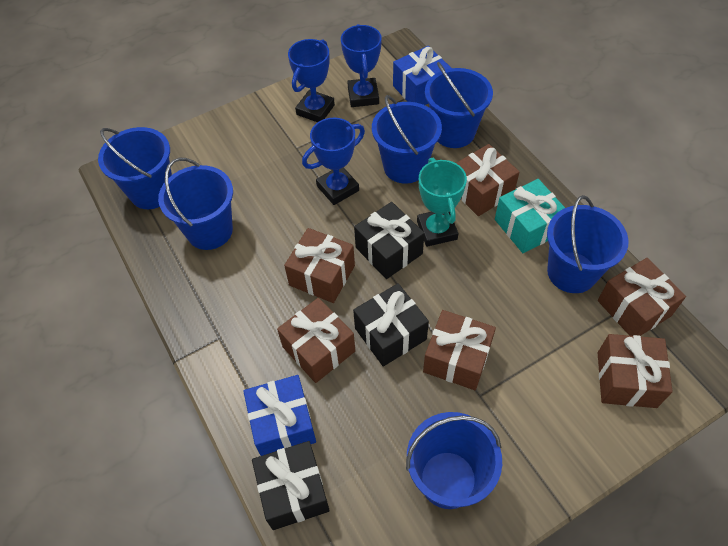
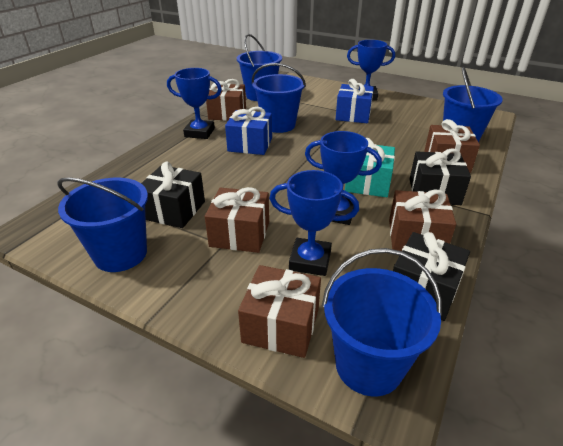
blue bucket: [98,127,172,209] [158,158,233,250] [372,95,442,184] [406,412,502,509] [425,62,493,148] [547,195,628,293] = 6 -> [57,177,148,272] [237,34,282,101] [252,63,306,133] [322,248,442,396] [443,67,503,142] = 5
blue trophy: [288,39,335,122] [302,118,365,205] [341,24,382,107] = 3 -> [167,68,222,139] [269,170,359,276] [305,131,382,225] [347,40,395,101] = 4
brown gift: [277,298,355,383] [284,228,355,303] [423,310,496,390] [456,144,520,216] [598,258,686,336] [598,334,673,408] = 6 -> [205,187,269,253] [206,79,246,121] [238,265,321,358] [389,189,456,251] [424,119,480,173] = 5
turquoise trophy: [417,158,467,247] = 1 -> none = 0

